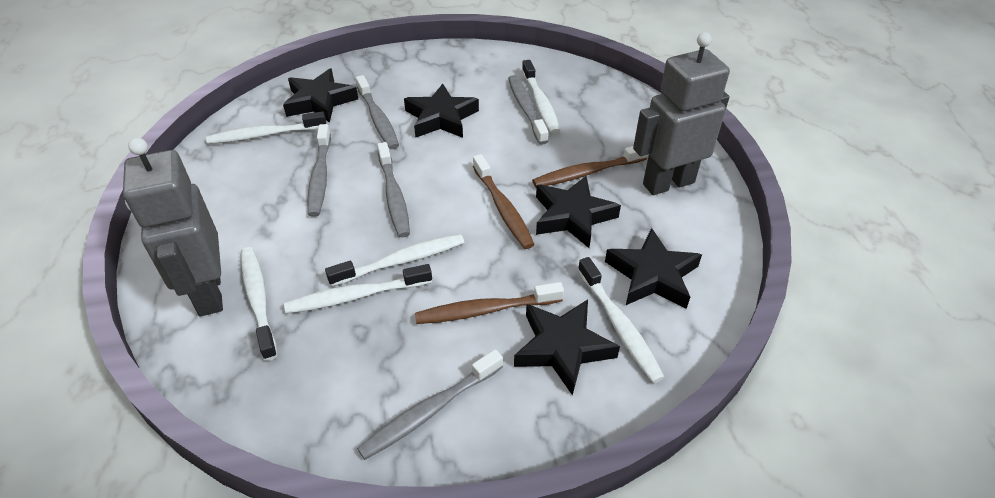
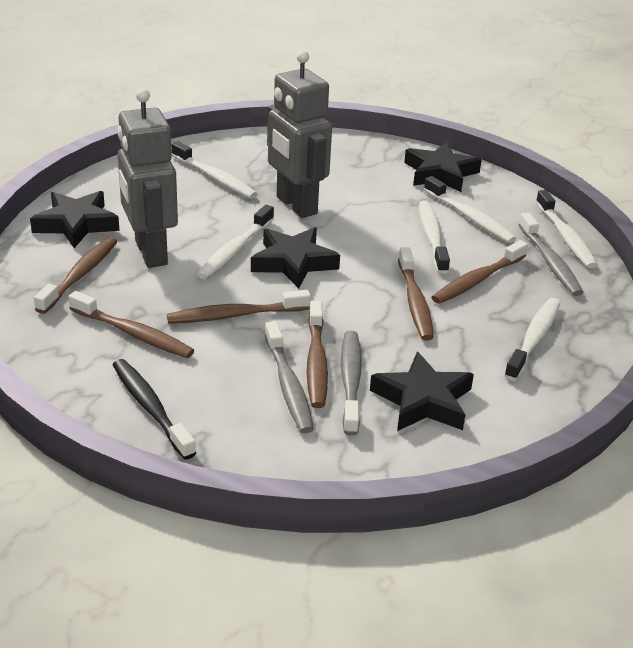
black star: [283,68,358,123] [404,83,479,138] [514,299,620,396] [536,176,621,248] [605,228,702,309] = 5 -> [30,191,120,248] [251,227,340,289] [370,351,474,431] [404,142,482,192] = 4
black toothbrush: none = 0 -> [113,359,196,460] = 1
brown toothbrush: [415,282,564,324] [473,154,535,249] [532,146,648,188] = 3 -> [34,237,118,314] [68,291,194,358] [167,290,311,324] [307,300,328,408] [398,247,434,341] [431,240,528,304] = 6
grey toothbrush: [307,124,331,217] [356,75,399,149] [357,349,503,460] [377,142,410,238] [508,75,549,145] = 5 -> [265,321,314,433] [341,331,362,436] [519,213,584,296] = 3

